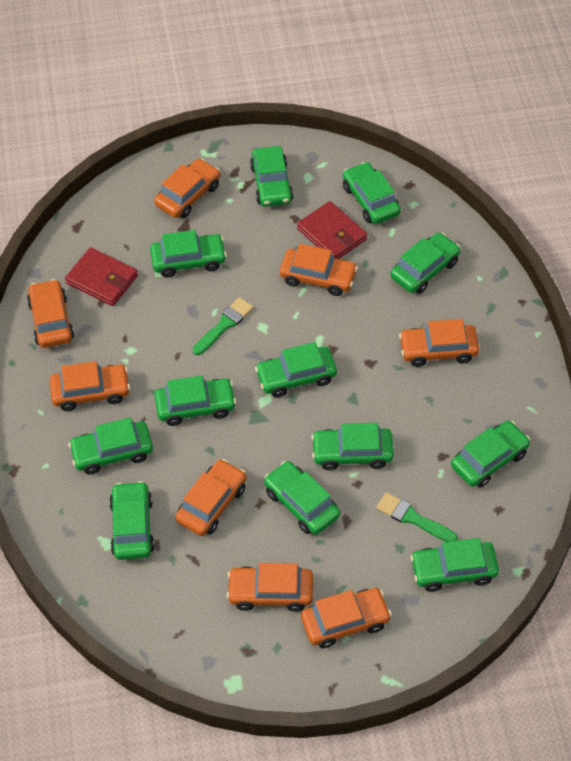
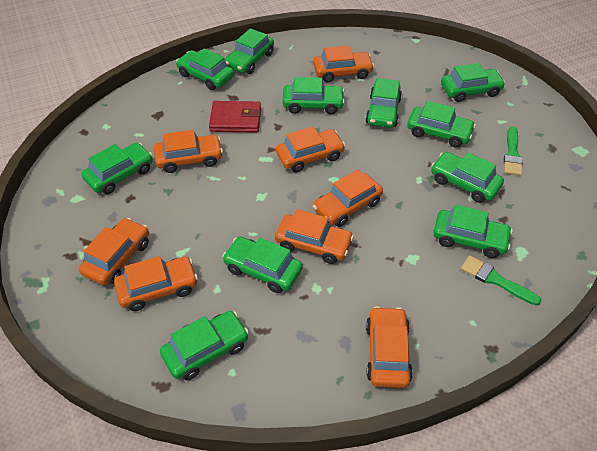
green car: [68,418,153,475] [109,481,155,560] [150,230,227,278] [155,376,236,426] [250,146,294,207] [255,342,337,398] [264,461,340,535] [311,423,394,470] [343,162,401,224] [390,233,460,294] [410,538,499,592] [451,421,530,488] = 12 -> [81,143,153,194] [160,311,249,380] [176,48,234,90] [222,237,303,293] [225,28,274,74] [282,77,345,114] [365,78,402,128] [407,101,476,148] [431,152,504,203] [433,205,513,258] [441,63,505,102] = 11
red wallet: [65,247,138,306] [297,201,367,259] = 2 -> [209,101,261,133] = 1

